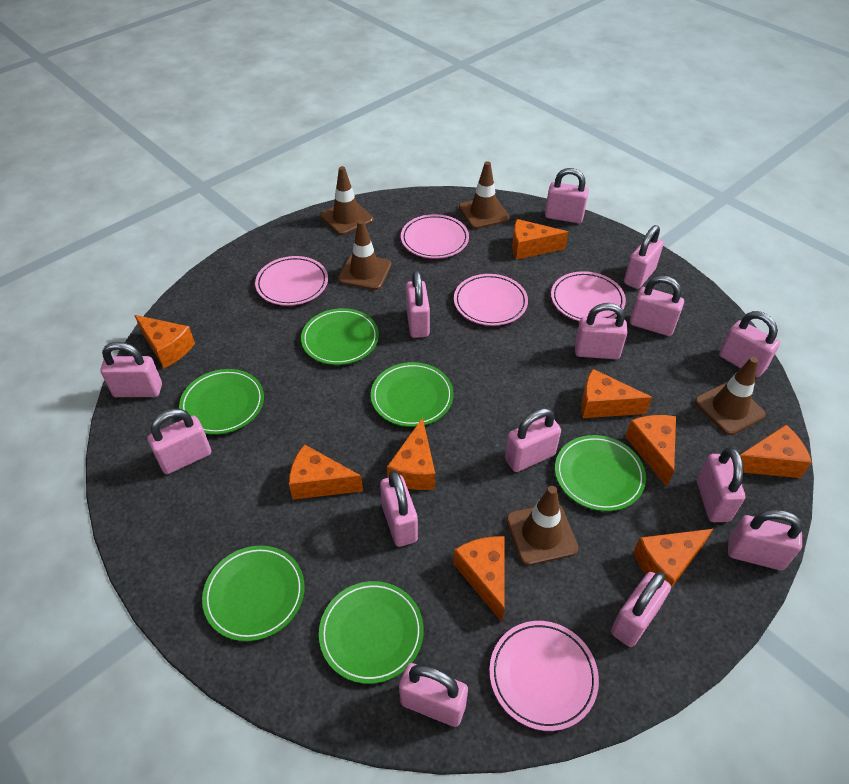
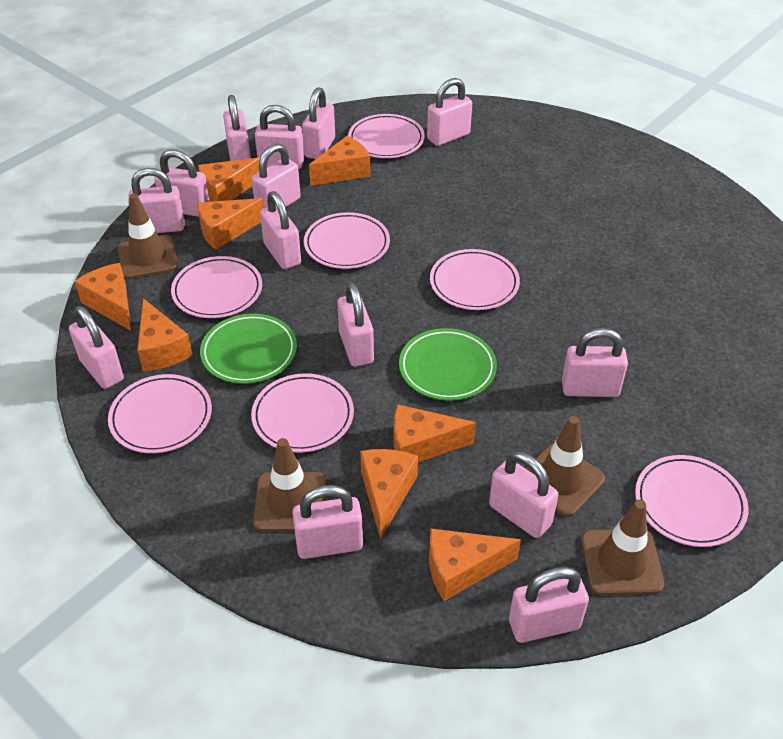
brown traffic cone: [320,166,373,235] [338,220,391,290] [459,161,509,229] [506,486,578,566] [695,357,766,435] = 5 -> [118,194,178,279] [253,438,326,531] [525,416,605,517] [581,500,664,595] = 4
green plate: [179,369,264,435] [202,546,305,641] [301,308,379,365] [319,581,424,684] [371,362,454,427] [555,435,646,511] = 6 -> [200,314,297,384] [399,328,497,401] = 2
orange cheese: [134,315,195,368] [289,444,363,500] [387,418,435,490] [453,536,505,622] [512,219,568,260] [581,369,652,418] [625,415,676,487] [633,529,713,588] [740,425,812,478] = 9 -> [74,263,131,331] [137,298,193,372] [197,198,264,250] [198,158,260,202] [309,136,371,186] [360,449,418,540] [394,404,476,462] [429,529,521,601] = 8
pink plate: [255,256,328,306] [401,214,469,259] [454,274,528,326] [489,621,599,731] [551,271,626,321] = 5 -> [108,374,212,453] [171,256,262,318] [251,373,354,453] [304,212,390,269] [348,114,425,158] [430,249,520,310] [635,455,749,547] = 7

